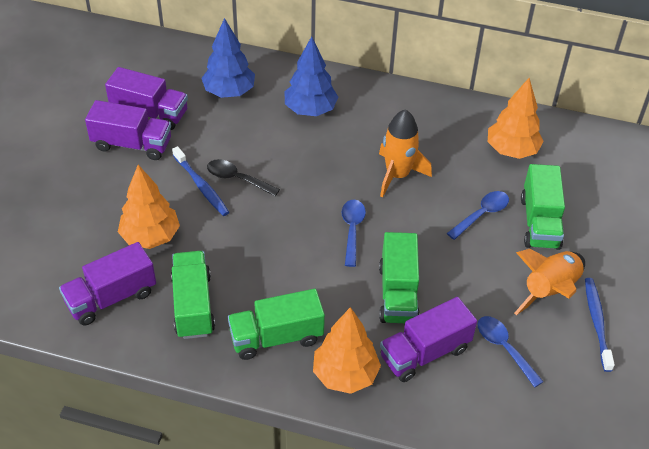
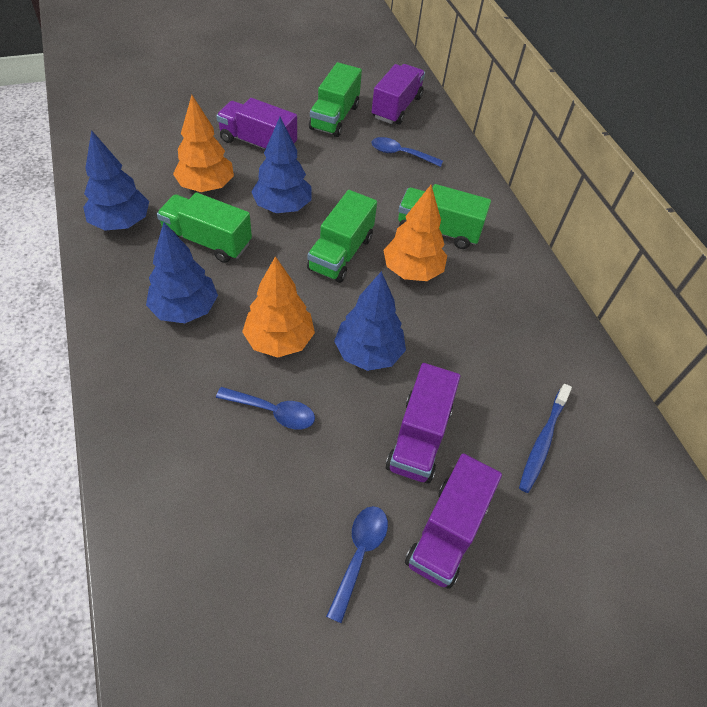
black spoon: [207,159,280,196] = 1 -> none = 0
blue toothbrush: [172,146,229,216] [585,278,615,372] = 2 -> [519,384,572,493] = 1
blue tree: [201,18,255,98] [285,36,338,116] = 2 -> [83,130,149,231] [146,222,218,323] [251,117,311,213] [334,271,406,371] = 4
orange rocket: [379,109,432,197] [514,249,585,315] = 2 -> none = 0

